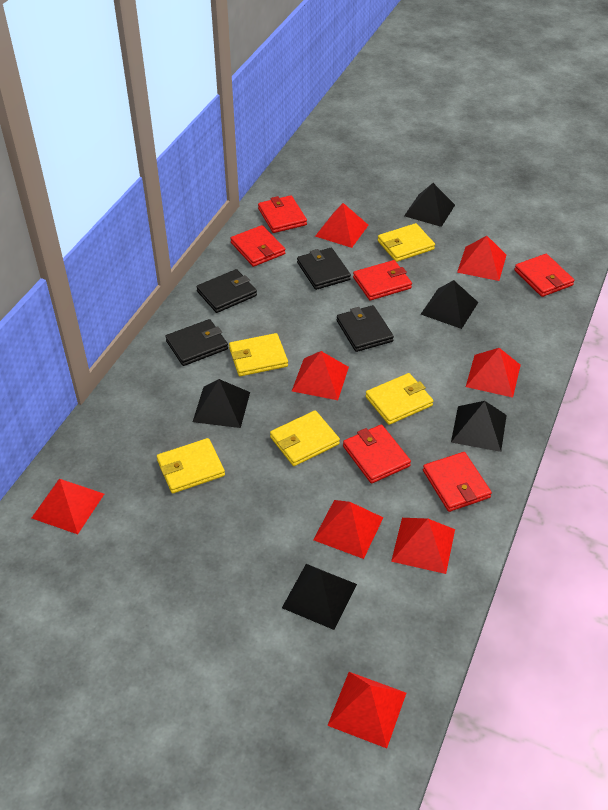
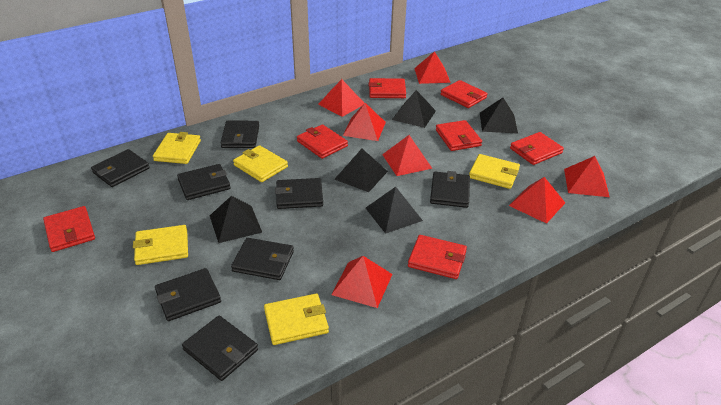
black wallet: [165,319,228,366] [196,269,257,313] [297,248,351,290] [337,305,394,352] = 4 -> [91,149,150,187] [155,268,221,321] [177,164,231,200] [182,316,258,381] [221,121,259,148] [231,238,294,280] [275,178,323,209] [430,171,470,208] = 8
red pyramid: [32,479,104,534] [292,351,349,400] [313,500,383,559] [315,203,368,248] [327,672,406,748] [391,518,455,574] [457,236,506,281] [466,348,521,398] = 8 -> [318,79,365,117] [331,256,392,308] [343,103,386,141] [382,135,432,176] [414,51,451,84] [509,177,565,224] [564,156,610,197] = 7
red wallet: [231,225,285,267] [258,195,307,233] [343,424,411,483] [353,260,412,300] [423,452,492,512] [514,254,574,297] = 6 -> [43,206,95,252] [297,124,348,159] [368,78,406,98] [408,235,467,279] [436,120,482,151] [440,80,487,108] [510,132,564,165] = 7

